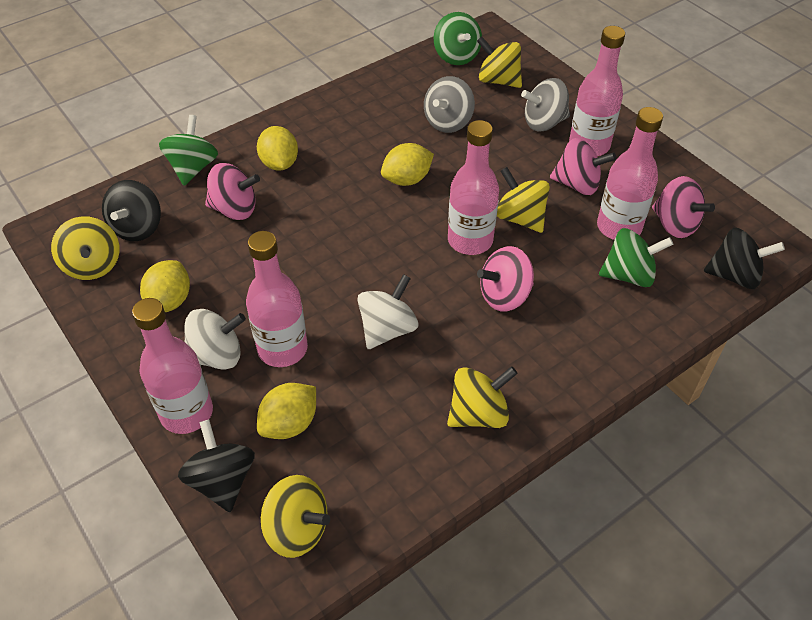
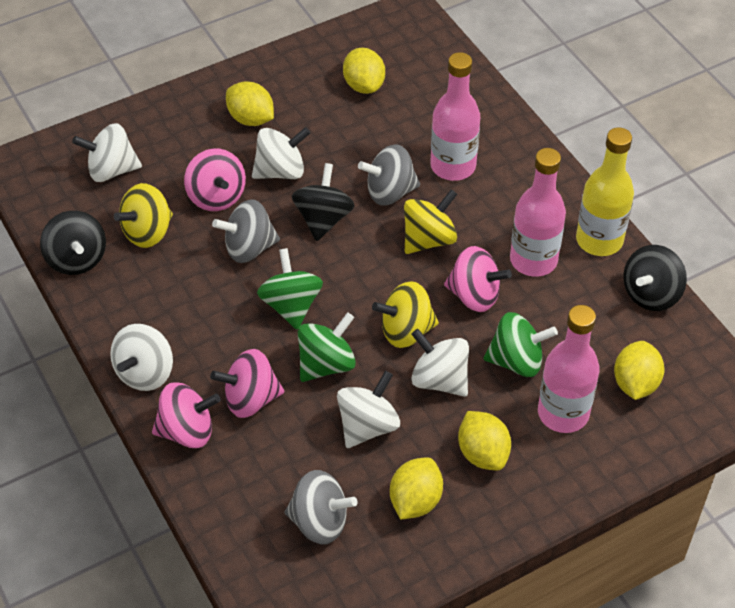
grey spinning top: [424,76,475,133] [521,78,570,131] = 2 -> [212,199,280,263] [285,470,357,545] [358,144,420,206] = 3
pink bottle: [132,298,213,434] [246,231,308,367] [448,120,499,255] [569,26,625,156] [597,107,663,240] = 5 -> [430,52,480,181] [510,148,566,277] [538,305,600,433] = 3
white spinning top: [184,309,246,370] [357,274,418,349] = 2 -> [72,123,142,182] [110,324,173,391] [252,127,310,179] [337,371,400,448] [411,329,469,397] = 5
yellow bottle: none = 0 -> [576,127,634,256] = 1
yellow lemon: [140,260,190,312] [257,126,298,171] [257,383,316,439] [381,143,434,186] = 4 -> [226,81,274,126] [343,48,385,94] [390,457,443,520] [458,411,511,471] [614,341,665,400] = 5
yellow spinning top: [51,216,120,280] [261,475,330,558] [447,366,518,428] [477,36,522,88] [497,167,550,233] = 5 -> [114,183,173,248] [372,281,439,348] [404,189,457,254] = 3

